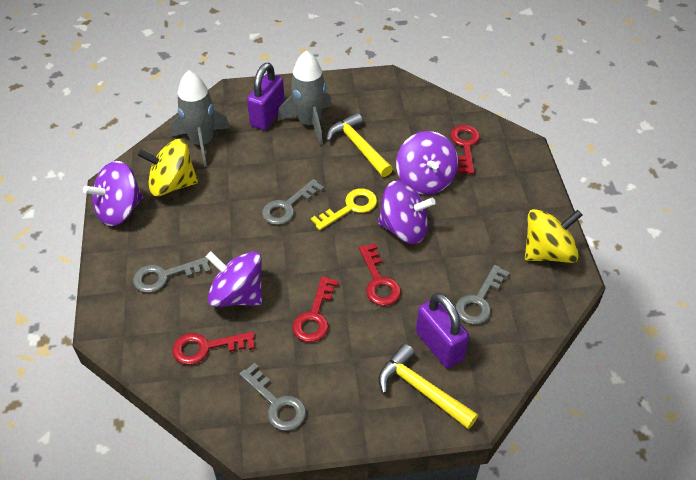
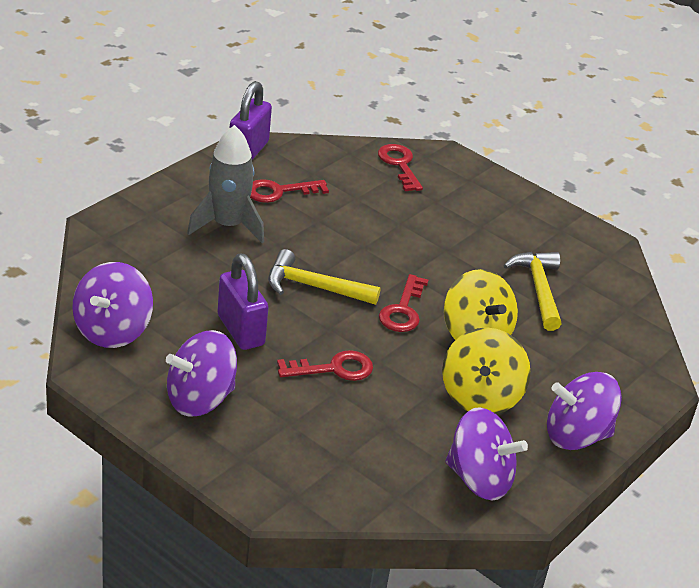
grey key: [133,257,211,293] [239,363,306,431] [262,179,324,225] [456,265,510,325] = 4 -> none = 0
grey rocket: [171,70,230,167] [278,50,332,145] = 2 -> [187,125,264,243] = 1
yellow key: [311,188,377,230] = 1 -> none = 0

